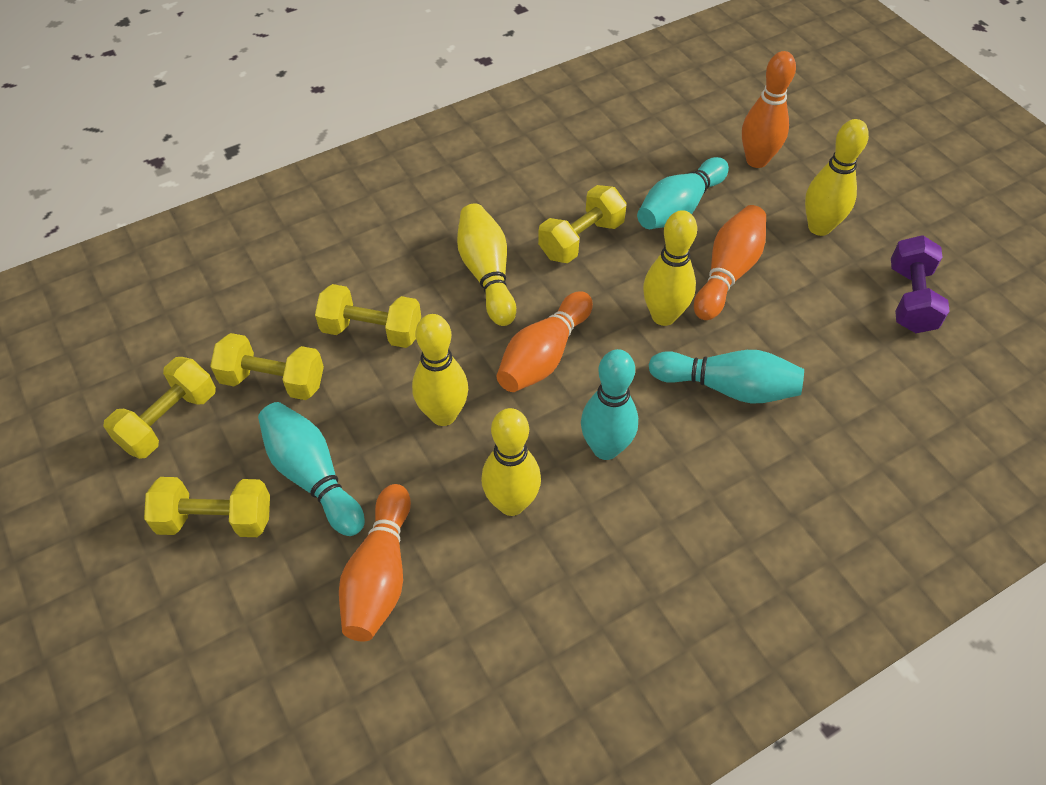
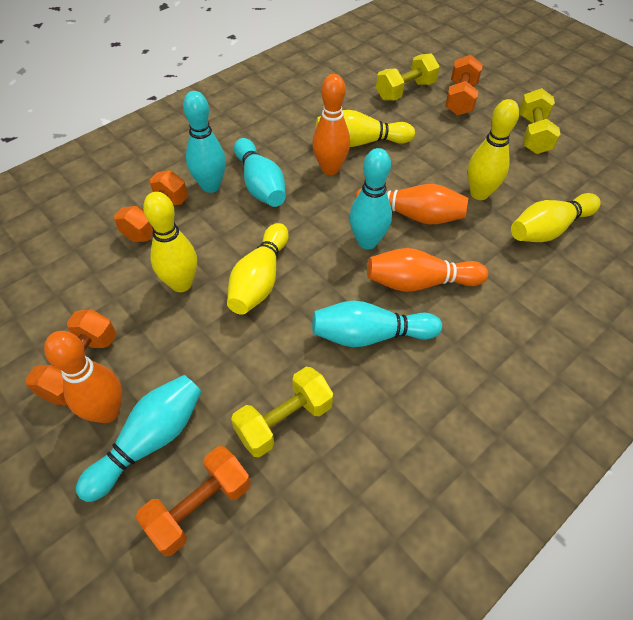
orange dumbbell: none = 0 -> [25,309,116,405] [114,170,188,242] [136,446,251,556] [445,55,483,116] = 4
purple dumbbell: [891,235,950,333] = 1 -> none = 0
turquoise bowling pin: [258,402,365,536] [581,349,638,460] [637,157,729,229] [648,350,804,404] = 4 -> [76,375,202,502] [183,91,226,193] [234,138,286,207] [312,300,442,347] [349,148,392,249] = 5
yellow dumbbell: [103,357,216,459] [144,477,270,537] [210,333,324,400] [315,284,421,348] [538,185,627,263] = 5 -> [231,367,333,458] [376,53,440,101] [519,88,560,154] = 3

